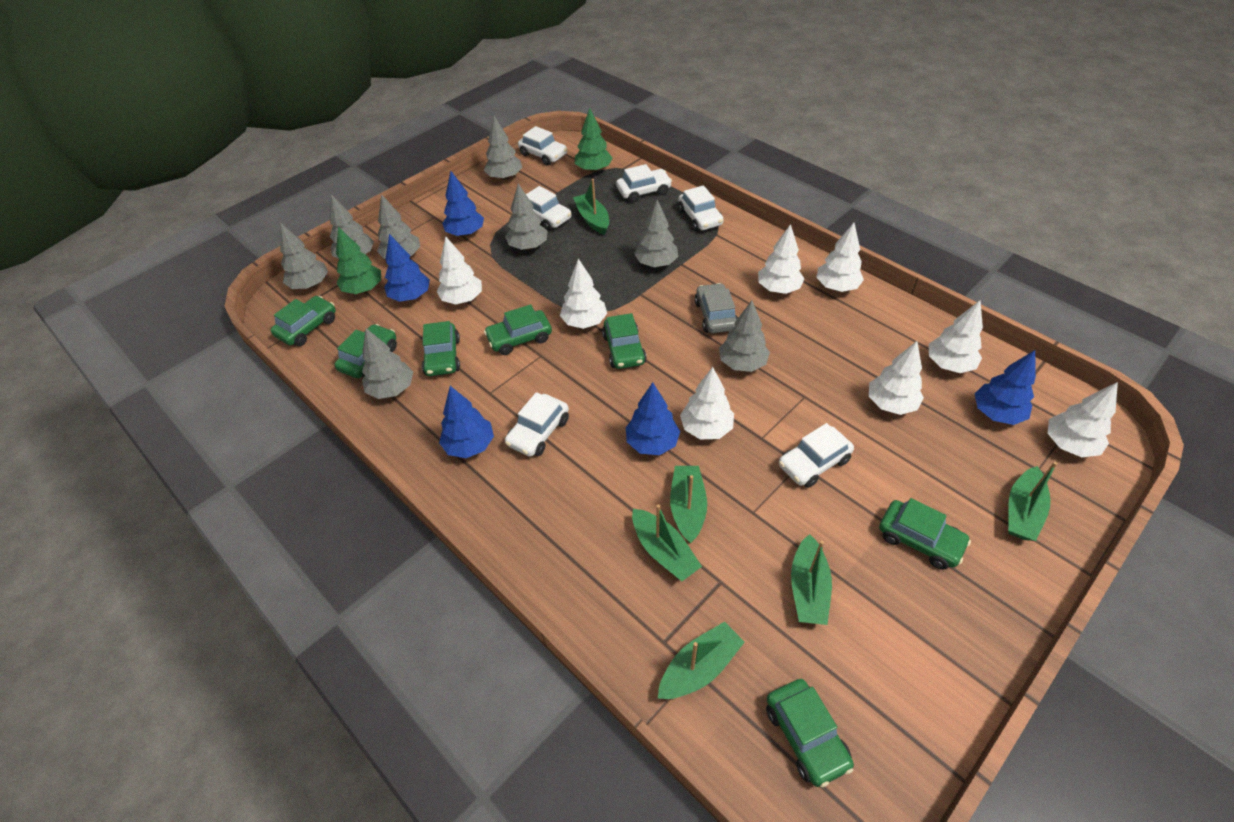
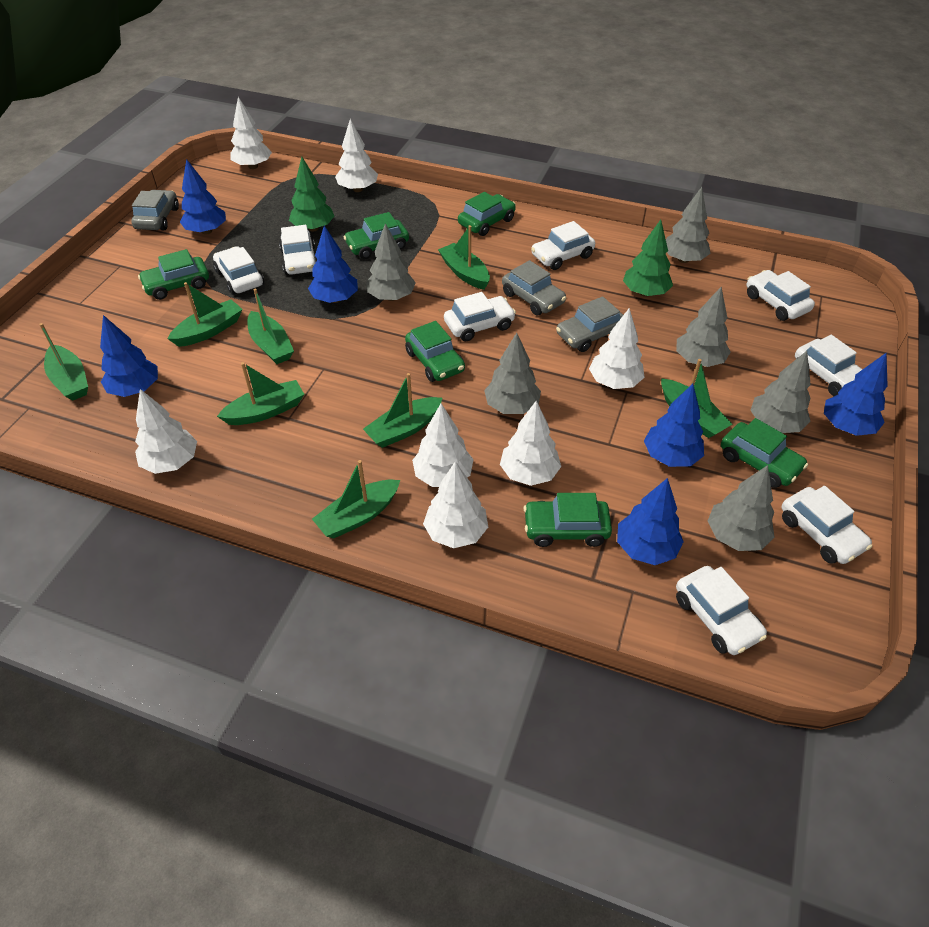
blue tree: [384,234,430,302] [439,386,494,458] [442,171,484,236] [626,382,680,455] [975,350,1036,425] = 5 -> [100,315,158,397] [180,159,226,234] [308,226,358,303] [617,478,684,565] [644,384,704,467] [824,353,888,436] = 6
green boat: [573,179,609,235] [632,504,702,581] [658,622,745,699] [670,466,707,543] [791,534,832,625] [1008,462,1058,541] = 6 -> [39,323,88,401] [167,282,243,347] [217,362,304,425] [247,289,294,364] [312,460,400,539] [363,373,442,448] [438,225,490,290] [661,359,732,438] = 8
green car: [271,296,336,346] [334,324,397,378] [422,321,460,376] [484,304,552,355] [602,313,647,369] [766,679,854,787] [879,498,971,570] = 7 -> [138,249,209,300] [344,212,409,259] [405,321,465,382] [458,192,516,236] [523,493,612,547] [721,418,808,488] = 6
grey car: [695,283,738,333] = 1 -> [131,190,179,230] [502,260,566,316] [556,296,623,352] = 3
grey tree: [280,223,328,289] [330,195,374,259] [362,328,413,399] [377,194,420,259] [484,116,522,180] [505,184,547,250] [634,200,678,267] [719,301,770,372] = 8 -> [366,224,416,301] [484,333,541,414] [666,187,711,263] [676,287,731,367] [708,465,775,551] [751,351,811,433] = 6
white car: [505,392,569,457] [518,126,567,166] [526,186,571,231] [616,164,672,202] [678,185,724,231] [779,423,854,488] = 6 -> [213,246,264,295] [279,225,317,275] [444,292,516,341] [531,221,595,270] [676,566,767,655] [747,270,815,321] [782,486,872,564] [795,335,863,396] = 8
white tree: [436,236,482,304] [560,259,607,329] [680,367,734,440] [758,224,804,294] [816,223,864,292] [869,341,924,415] [929,300,983,373] [1048,382,1118,457] = 8 -> [135,389,197,474] [231,97,272,169] [335,119,378,192] [412,403,474,487] [423,462,488,548] [500,400,561,486] [589,308,645,389] = 7

